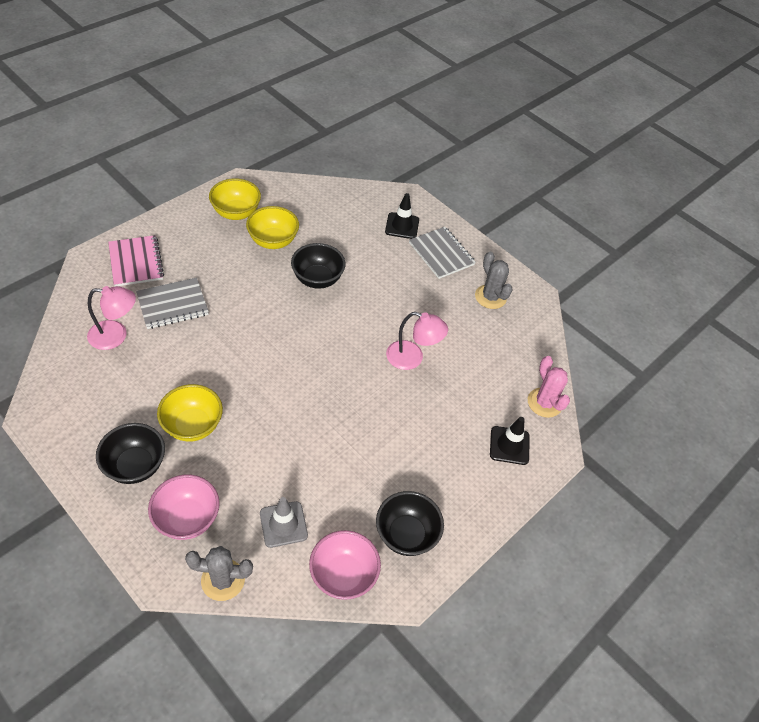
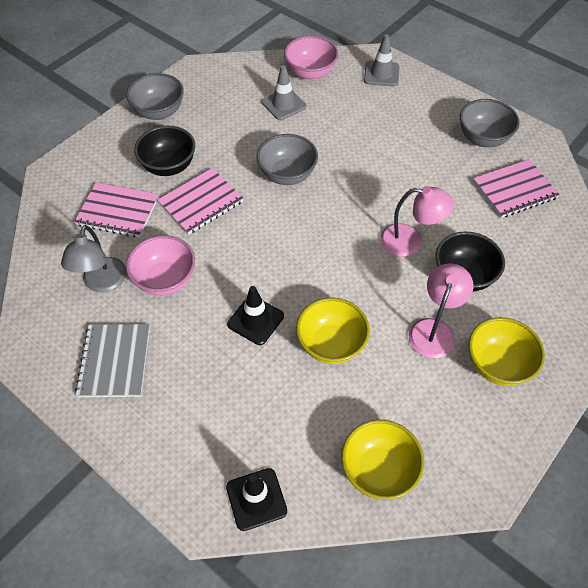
black bowl: [96,423,165,484] [291,243,346,289] [376,491,444,556] = 3 -> [134,126,195,176] [436,231,505,292] = 2
grey bowl: none = 0 -> [126,73,184,120] [257,134,318,185] [460,99,520,147] = 3
grey cactus: [185,546,253,601] [475,252,513,309] = 2 -> none = 0
grey lamp: none = 0 -> [61,225,127,292] = 1
grey notebook: [136,278,209,329] [409,227,476,279] = 2 -> [75,324,150,397] = 1
grey traffic cone: [260,497,308,548] = 1 -> [262,65,307,120] [364,34,399,86] = 2
pink cactus: [528,356,570,418] = 1 -> none = 0
pink notebook: [108,235,164,286] = 1 -> [74,182,159,237] [157,168,244,235] [473,159,560,218] = 3

